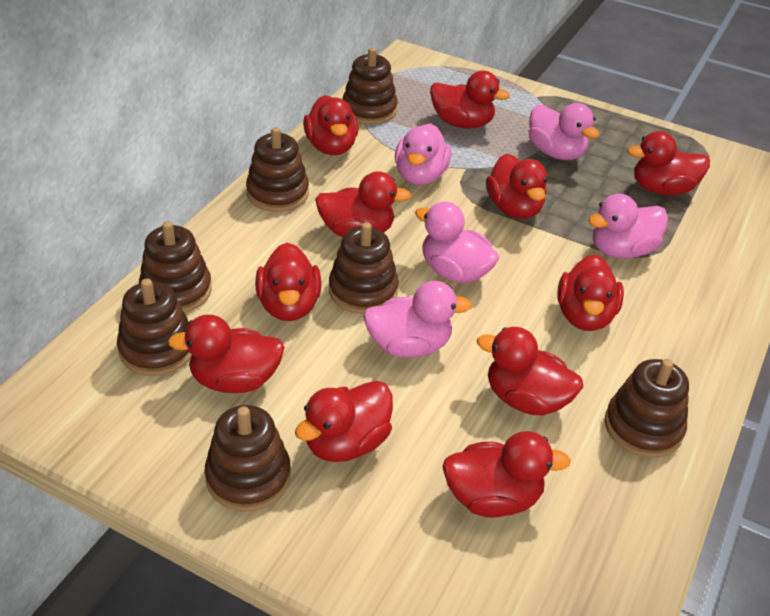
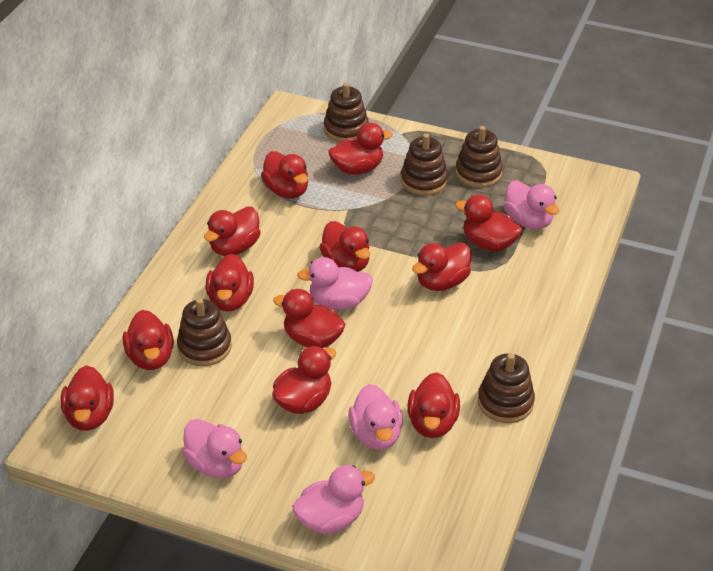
brown stacking toy: [117,279,192,376] [139,221,212,313] [204,405,291,512] [246,127,309,212] [329,222,399,314] [343,48,398,125] [605,359,689,458] = 7 -> [177,298,232,366] [324,83,369,142] [401,133,448,196] [455,126,503,188] [478,353,535,423] = 5
red duck: [168,315,285,393] [255,242,321,321] [295,381,393,462] [303,95,358,155] [315,171,411,237] [430,71,510,129] [443,431,571,517] [477,327,583,415] [486,154,547,219] [557,254,624,331] [627,131,710,195] = 11 -> [61,365,114,431] [123,310,174,370] [204,207,261,256] [205,254,254,312] [261,151,308,199] [272,346,336,414] [273,289,345,348] [319,221,370,272] [328,123,393,175] [407,372,460,438] [412,242,471,291] [455,195,522,251] = 12

